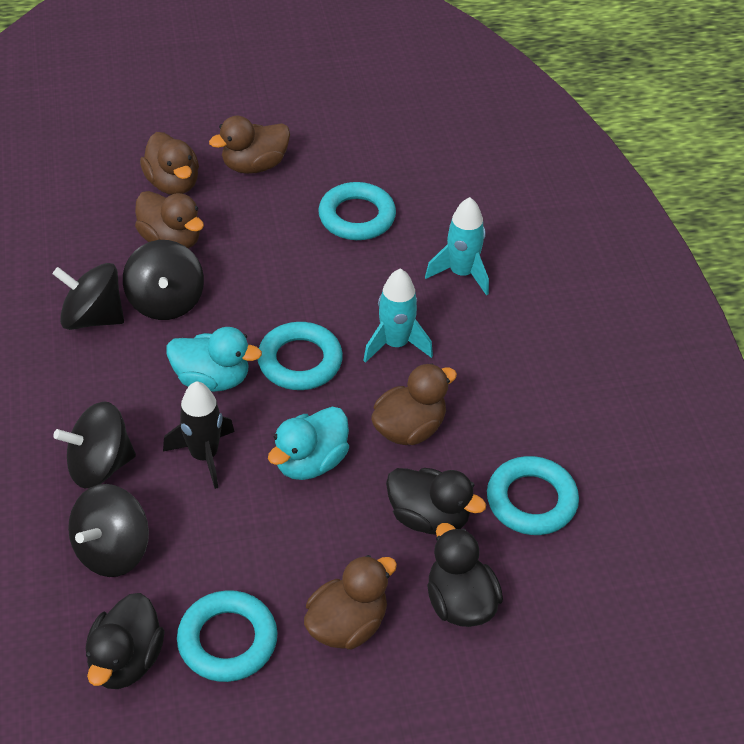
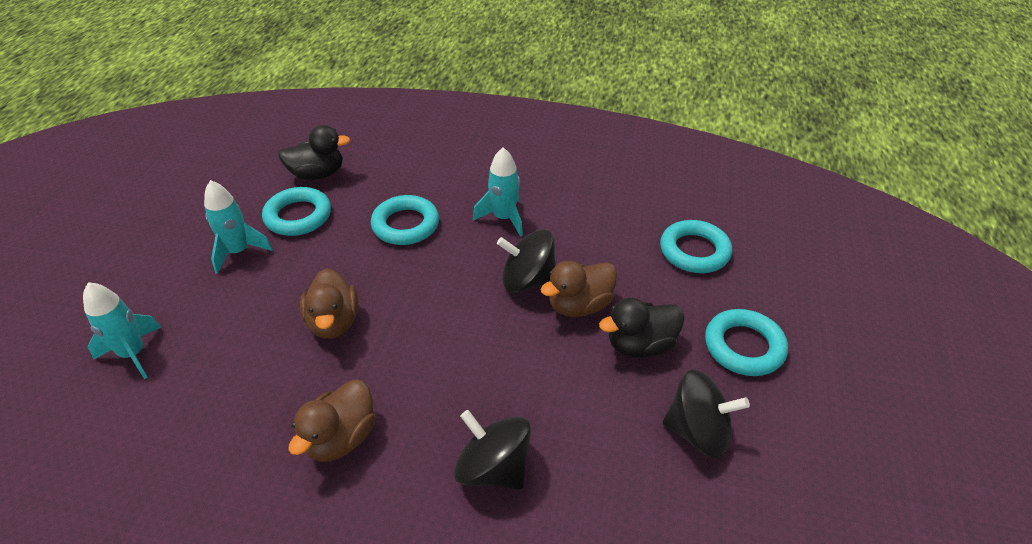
black duck: [86,593,165,689] [386,468,486,535] [427,523,503,627] = 3 -> [278,125,350,180] [599,297,685,358] = 2
black rocket: [163,381,235,489] = 1 -> none = 0
black spinning top: [52,263,124,330] [53,401,136,489] [68,484,149,577] [123,240,204,320] = 4 -> [454,410,531,490] [497,229,556,292] [663,370,750,458] = 3
brown duck: [135,191,204,248] [140,132,199,195] [209,116,290,174] [304,555,397,650] [371,364,457,445] = 5 -> [288,380,376,462] [300,268,359,339] [540,261,617,317] = 3
turquoise duck: [166,327,262,392] [268,407,349,480] = 2 -> none = 0
turquoise rocket: [363,268,433,363] [425,197,489,296] = 2 -> [83,282,162,379] [204,180,273,274] [473,148,523,237] = 3

